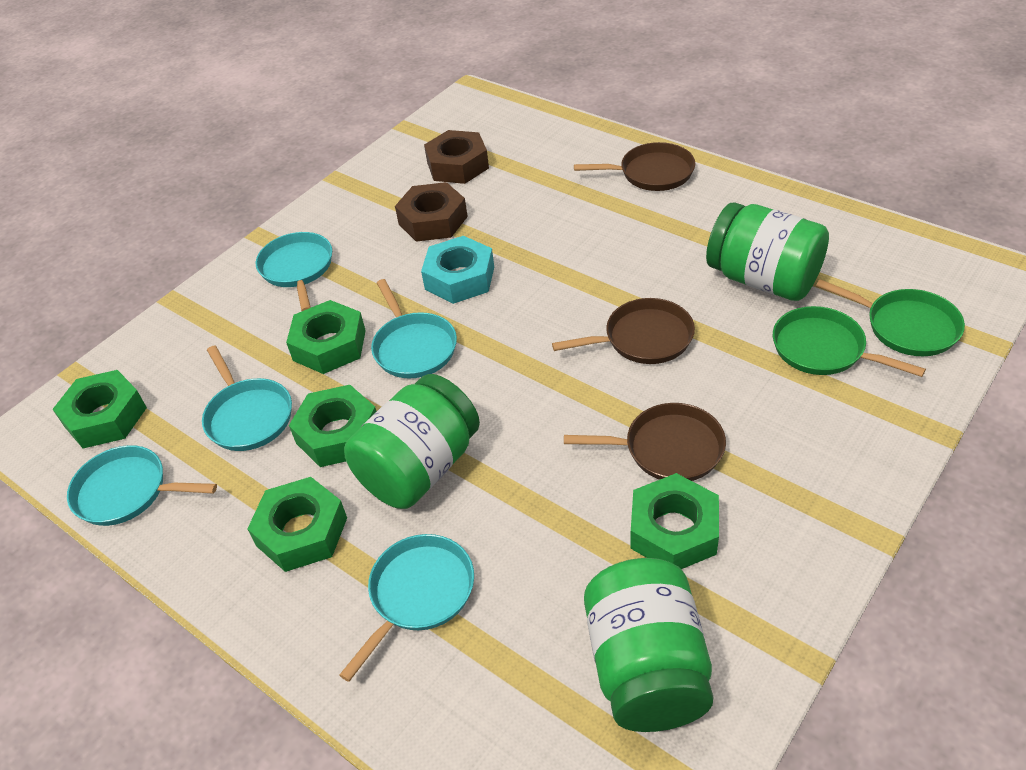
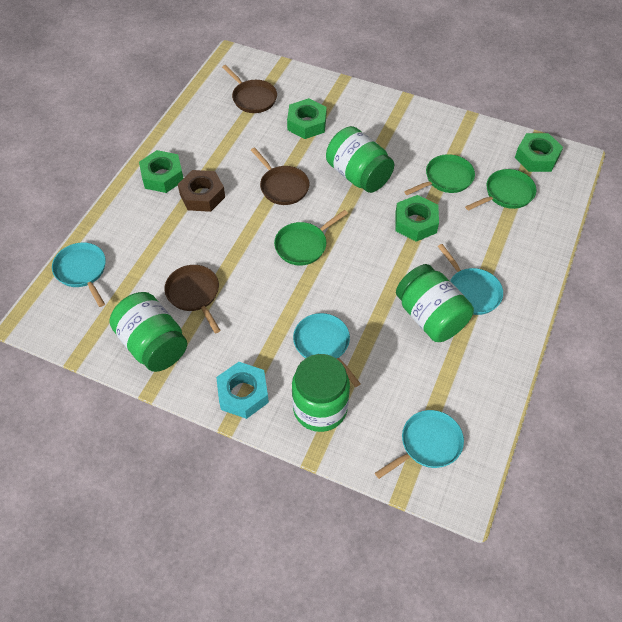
brown nut: [395,182,468,242] [424,130,489,184] = 2 -> [178,170,225,212] = 1
green jar: [344,374,480,509] [584,558,713,732] [706,202,829,301] = 3 -> [109,292,187,372] [292,354,350,432] [326,126,394,193] [396,264,474,342] = 4
green nut: [53,370,147,448] [247,477,347,572] [286,300,366,374] [289,385,377,467] [630,473,719,569] = 5 -> [139,150,183,193] [287,98,327,139] [395,195,439,242] [515,133,563,172] = 4
green pan: [773,306,926,377] [816,279,965,356] = 2 -> [274,210,348,266] [404,154,475,195] [465,169,536,211] = 3
turquoise pan: [67,445,217,526] [202,345,292,451] [256,232,332,311] [339,534,474,682] [371,279,457,378] = 5 -> [52,242,106,307] [293,313,361,387] [375,410,464,479] [438,244,503,315] = 4

